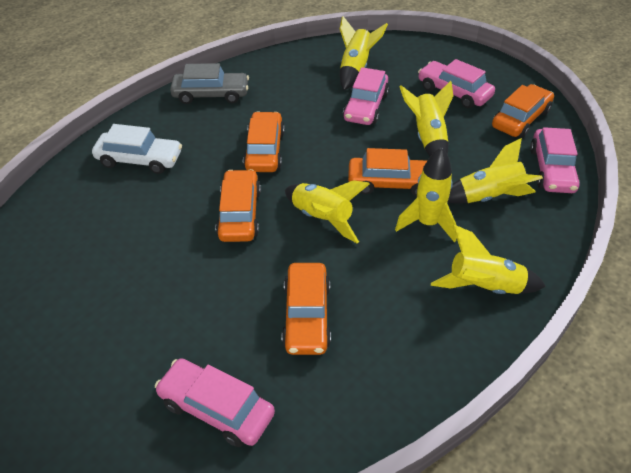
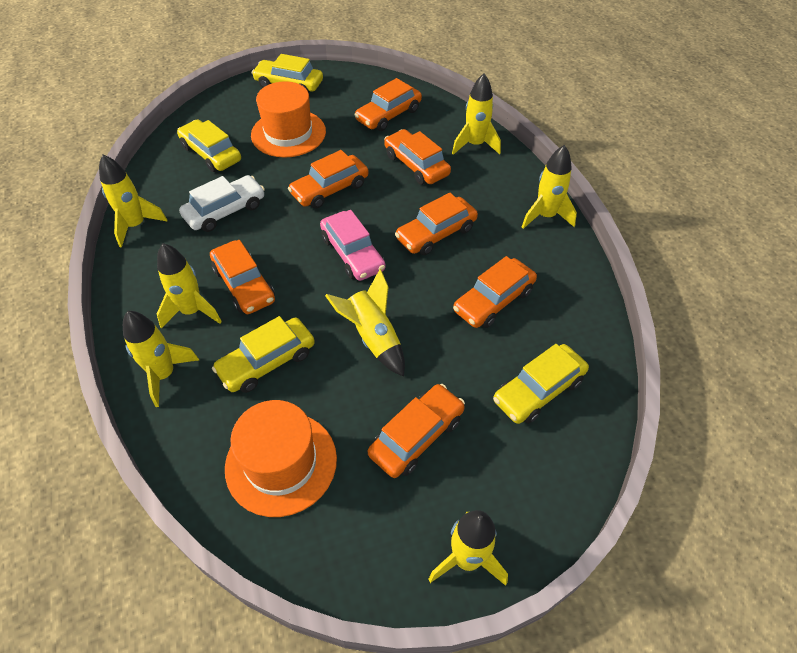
grey car: [170,63,249,104] = 1 -> none = 0
orange car: [215,169,261,242] [243,112,285,172] [282,263,331,355] [348,148,427,196] [492,84,554,138] = 5 -> [210,240,275,314] [288,150,369,209] [354,78,422,131] [368,384,465,478] [384,129,451,185] [395,192,478,255] [453,256,537,328] = 7
orange hat: none = 0 -> [225,400,337,517] [251,81,326,158] = 2
pink car: [155,358,275,447] [343,67,389,125] [418,59,495,108] [530,127,580,193] = 4 -> [320,210,385,281] = 1
yellow car: none = 0 -> [177,119,241,172] [212,316,315,393] [252,54,323,93] [493,344,589,424] = 4
yellow rocket: [285,180,369,243] [340,16,388,90] [395,147,456,242] [400,81,453,156] [431,225,546,294] [447,138,543,203] = 6 -> [99,155,167,248] [123,311,199,407] [157,243,222,328] [325,269,405,377] [428,510,508,586] [452,73,501,155] [522,145,577,229] = 7

